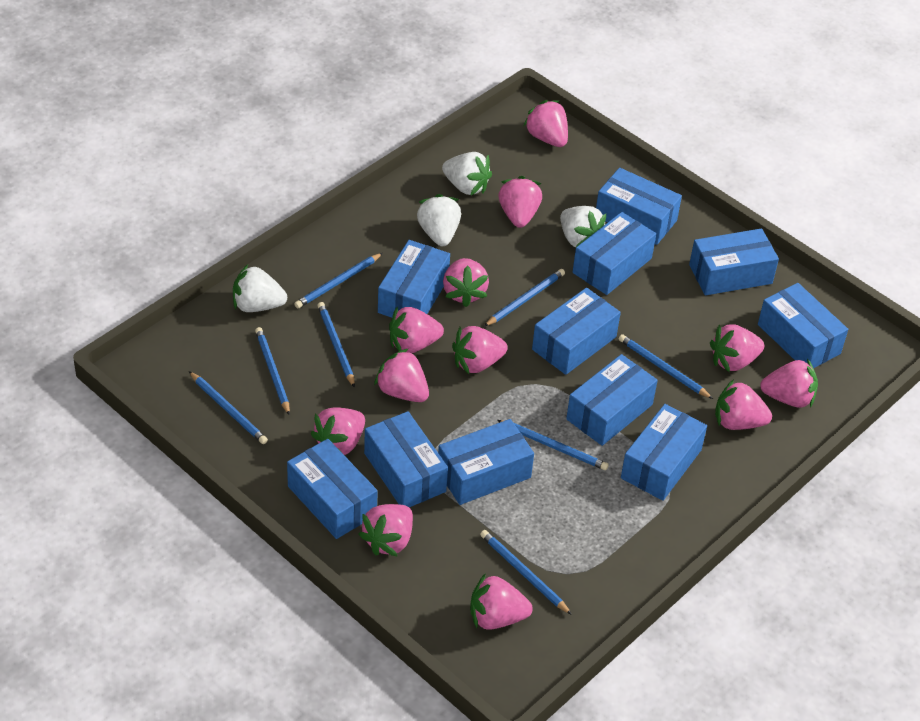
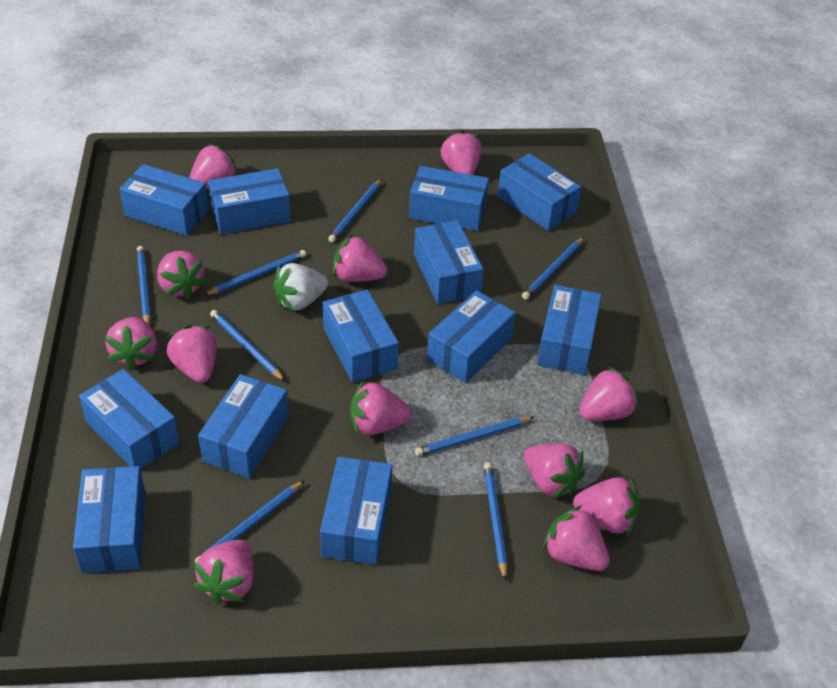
blue box: [287,439,378,539] [364,411,448,507] [378,240,450,318] [438,419,534,505] [532,288,621,375] [566,354,658,446] [573,212,656,295] [596,168,682,245] [621,404,707,501] [689,228,779,295] [758,283,848,368] = 11 -> [73,466,146,573] [79,369,179,469] [119,164,209,236] [198,374,289,478] [208,168,291,234] [320,457,392,565] [323,289,399,383] [409,166,489,231] [414,220,483,304] [427,290,516,383] [498,153,581,231] [537,285,602,375] = 12
white strawberry: [233,264,287,312] [417,194,461,246] [442,152,492,196] [560,206,606,249] = 4 -> [273,263,328,311] = 1

